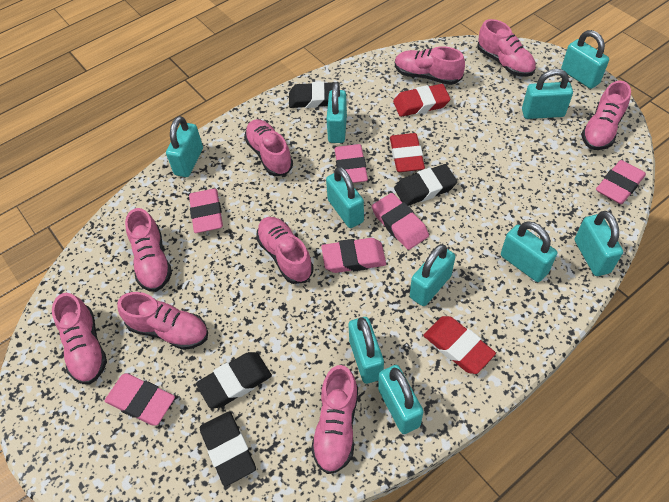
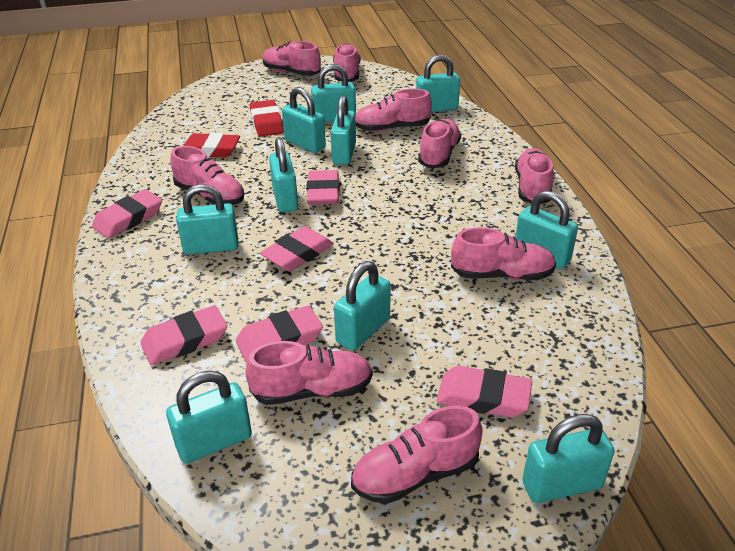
black eraser: [196,352,272,408] [200,411,256,487] [289,81,340,108] [394,164,457,206] = 4 -> none = 0
red eraser: [390,133,425,172] [393,84,450,117] [423,316,496,374] = 3 -> [184,133,240,158] [250,100,284,137] = 2

